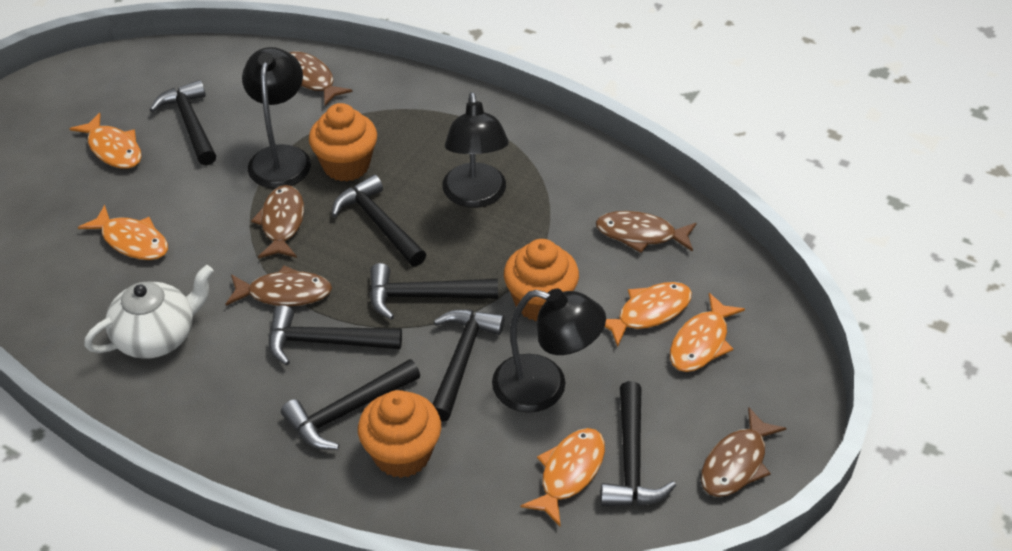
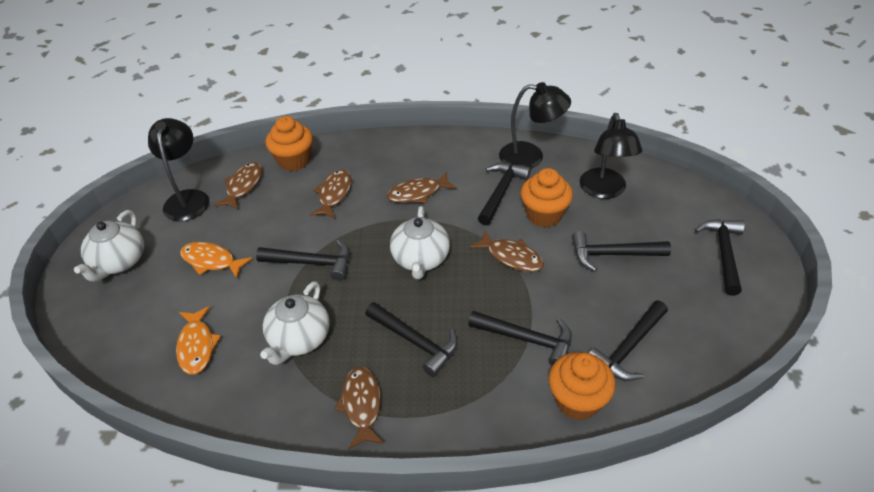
orange fish: [69,113,142,169] [78,205,168,260] [520,428,605,526] [605,282,692,347] [670,293,745,372] = 5 -> [176,306,221,375] [180,242,253,279] = 2
white teapot: [84,265,214,359] = 1 -> [74,210,144,282] [260,281,330,365] [390,206,450,279] = 3

